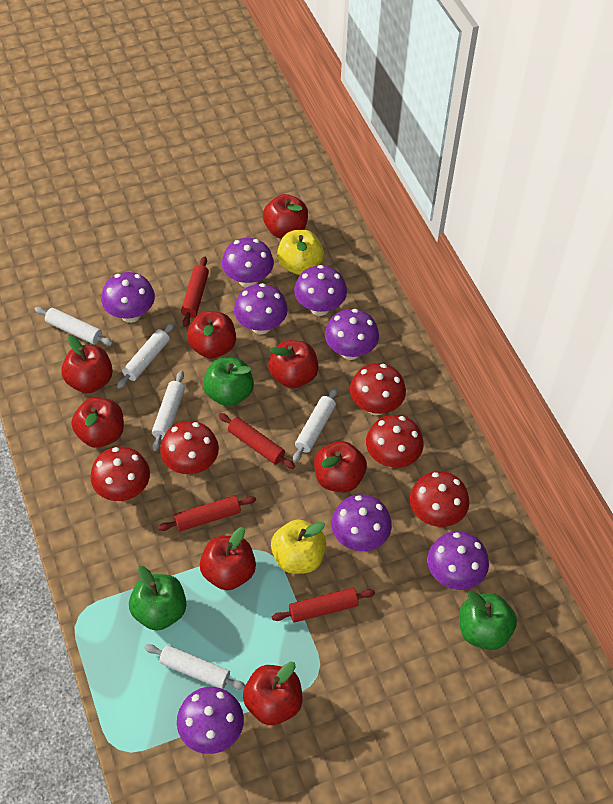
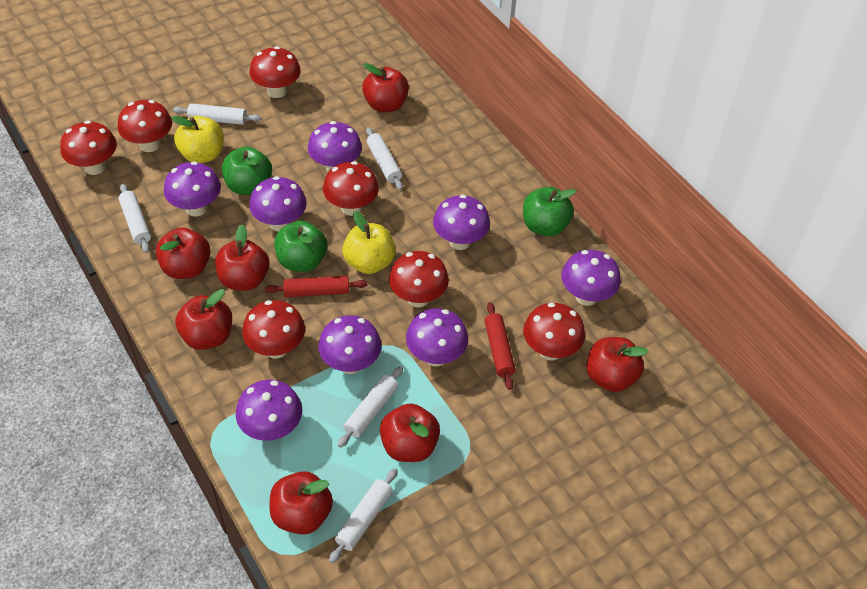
red apple: [61,335,113,393] [71,397,124,448] [187,311,236,359] [200,527,256,590] [243,662,302,725] [263,194,308,239] [269,340,319,388] [314,441,367,492] = 8 -> [156,227,211,279] [175,289,232,350] [215,224,269,291] [270,471,333,535] [362,63,409,112] [380,403,440,462] [586,337,649,392] = 7
red mushroom: [90,446,150,501] [160,421,219,474] [350,363,406,415] [366,415,424,468] [410,471,469,527] = 5 -> [60,121,117,175] [118,100,172,152] [242,300,305,359] [249,46,301,98] [323,161,379,216] [389,251,449,307] [523,303,585,361] = 7
red rolling pin: [158,496,256,531] [181,256,209,327] [218,413,295,469] [272,588,375,623] = 4 -> [265,276,367,297] [484,302,515,390] = 2

